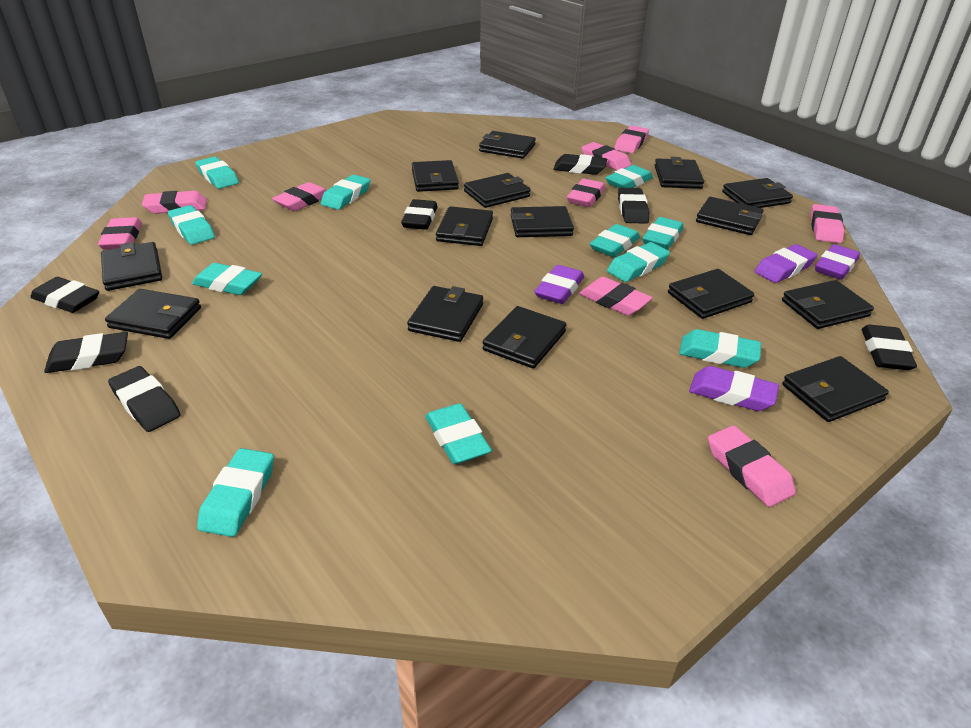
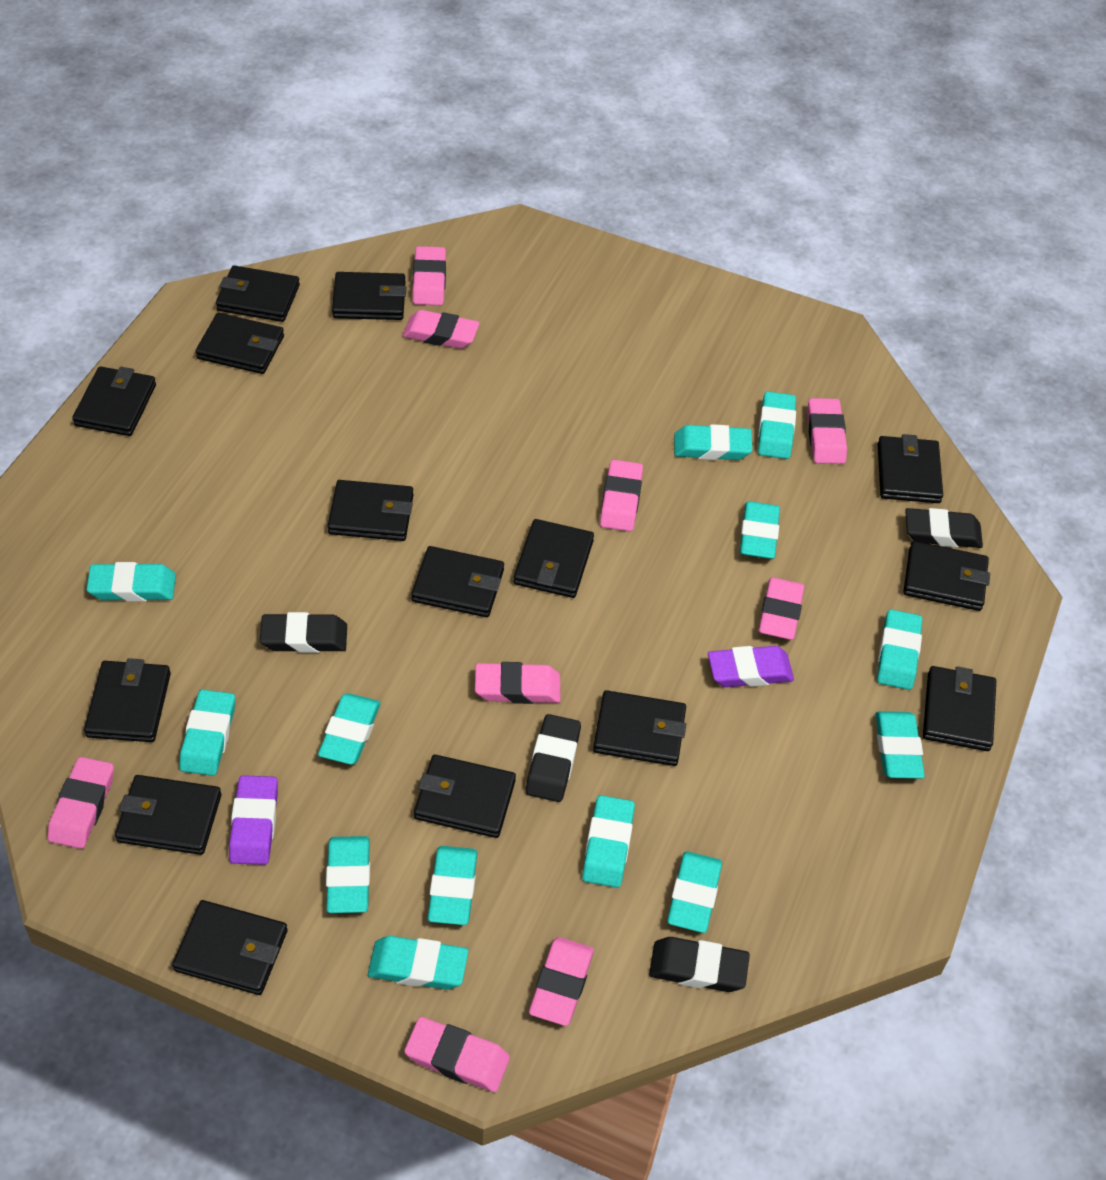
black eraser: [30,277,99,313] [44,332,128,373] [108,366,181,432] [401,199,438,230] [553,154,607,175] [618,188,649,224] [862,325,917,370] = 7 -> [260,612,347,653] [526,714,581,802] [649,937,750,992] [905,508,983,548] = 4
purple eraser: [534,265,584,304] [689,366,779,411] [755,244,817,283] [815,244,860,280] = 4 -> [229,775,278,865] [708,646,794,687] = 2
turquoise eraser: [168,205,215,245] [192,263,262,295] [195,156,239,189] [197,448,274,537] [321,174,370,210] [425,403,492,464] [590,224,640,257] [605,165,653,188] [607,242,670,282] [642,217,683,250] [679,329,761,368] = 11 -> [87,562,176,602] [179,689,235,776] [318,693,381,765] [326,836,370,913] [368,936,468,990] [428,846,477,925] [582,795,635,888] [667,851,722,933] [674,424,752,460] [740,501,780,559] [758,391,796,459] [876,711,925,779] [877,609,922,690] = 13

